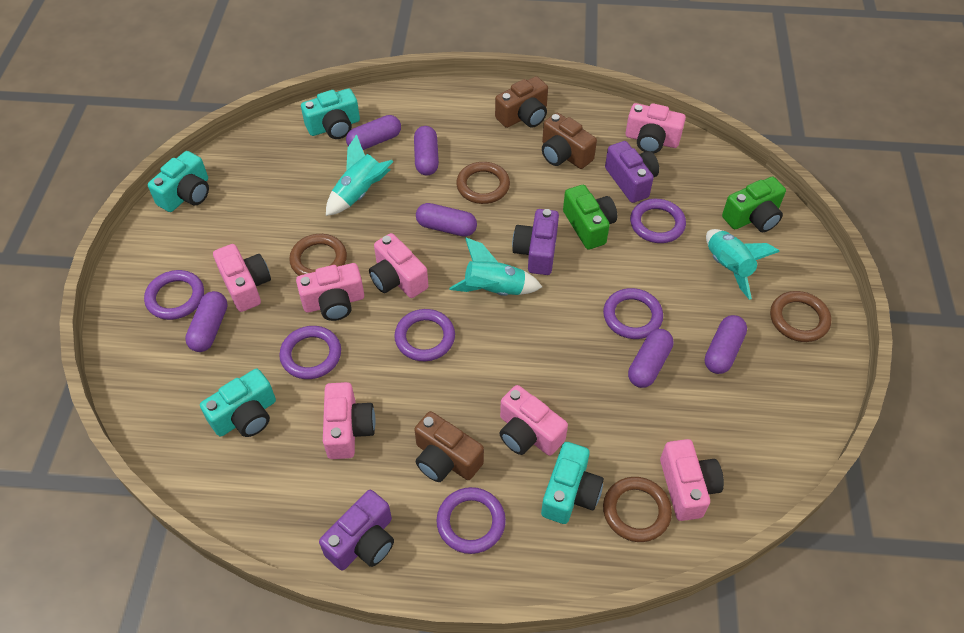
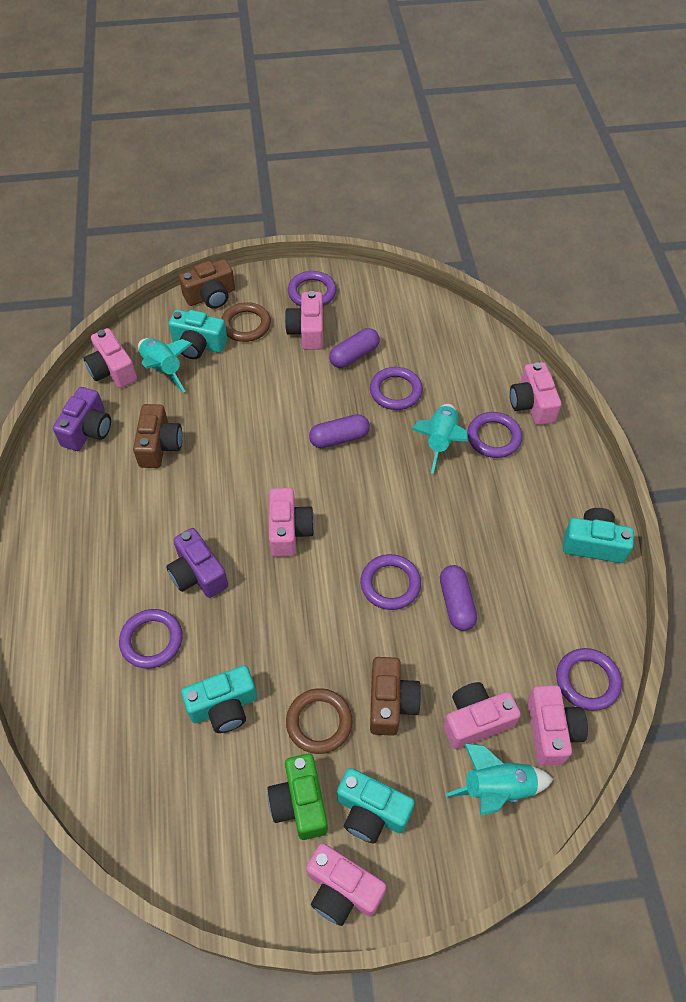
brown ring: [289,234,347,276] [456,162,510,204] [603,477,672,542] [770,291,831,342] = 4 -> [221,302,271,342] [286,688,352,754] = 2
green camera: [563,185,617,250] [722,177,786,232] = 2 -> [267,754,328,840] = 1
purple camera: [319,490,394,570] [512,209,559,275] [605,141,659,203] = 3 -> [53,387,111,451] [166,528,228,598] = 2
purple capsule: [185,291,228,352] [346,115,401,150] [414,126,439,175] [416,203,477,237] [628,329,674,388] [705,315,747,374] = 6 -> [309,414,370,448] [329,328,380,368] [440,565,477,631] = 3

